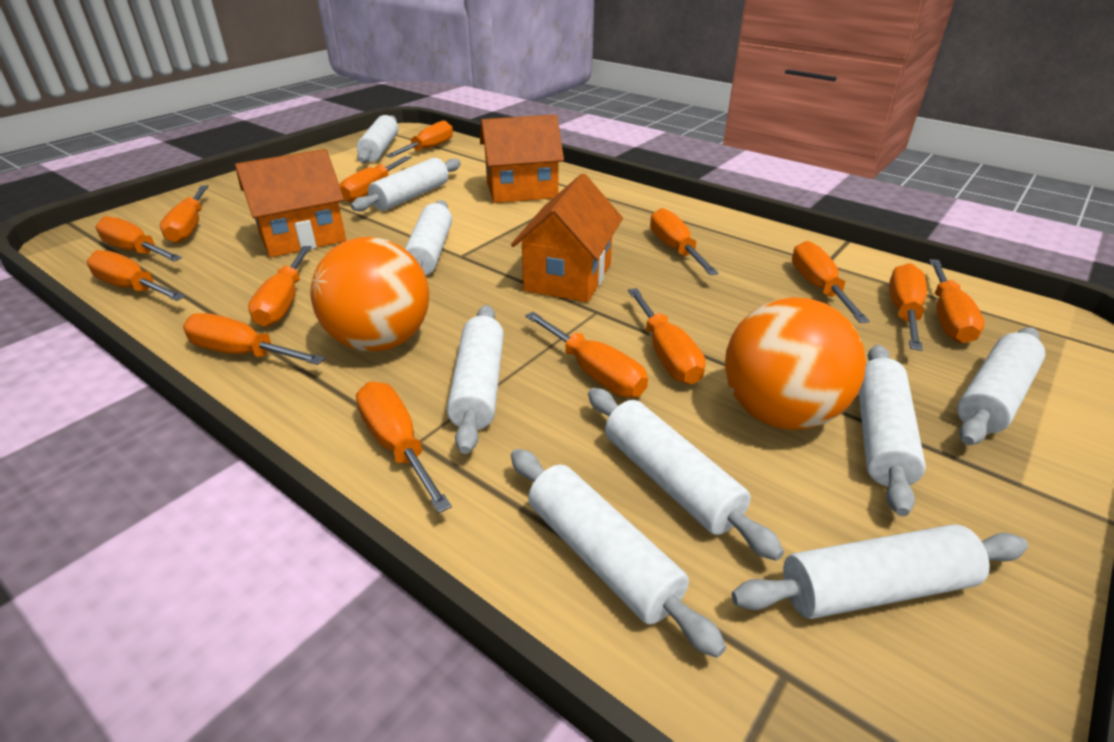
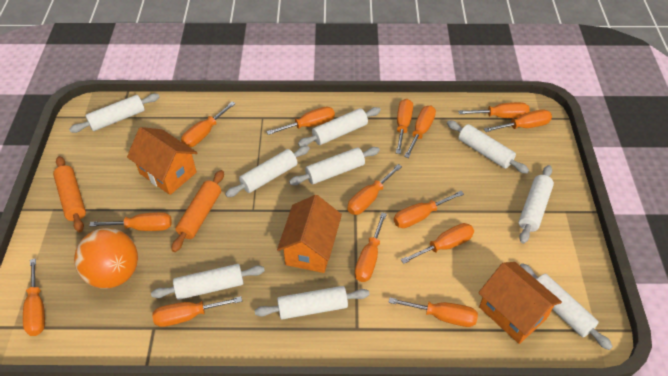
orange ball: [310,237,429,352] [725,297,866,430] = 2 -> [74,228,138,289] = 1
orange rolling pin: none = 0 -> [53,156,86,233] [171,170,224,252] = 2

